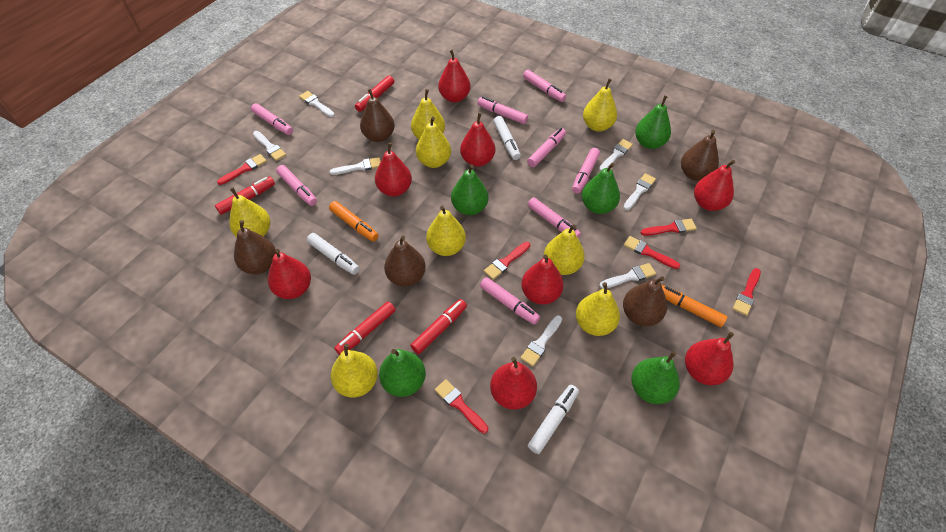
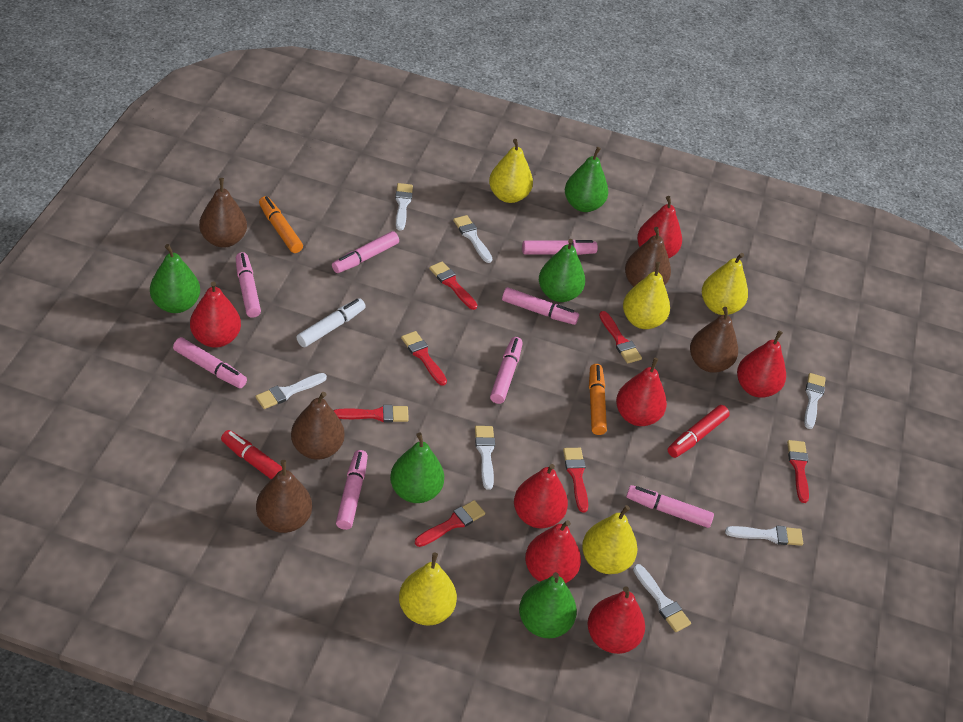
red brush: [217,154,267,185] [435,379,488,434] [484,242,530,280] [624,236,680,269] [641,219,697,236] [733,268,761,316] = 6 -> [334,405,409,422] [401,331,447,386] [415,500,485,547] [429,261,477,310] [563,448,588,513] [599,311,642,363] [787,440,809,503] = 7
red marker: [215,177,275,215] [334,301,396,355] [355,76,394,112] [410,299,467,354] = 4 -> [221,430,295,479] [668,405,730,458] = 2
red pear: [268,249,311,299] [375,143,412,197] [438,50,471,102] [460,113,495,167] [490,357,537,410] [521,255,564,304] [685,332,734,385] [694,160,735,211] = 8 -> [190,281,241,348] [514,464,568,528] [525,520,581,583] [587,586,645,654] [616,358,667,426] [637,196,682,258] [737,330,786,398] = 7
white marker: [307,233,359,275] [493,116,521,160] [528,385,579,454] = 3 -> [296,298,366,347] = 1
yellow pear: [229,188,270,237] [331,344,378,398] [411,89,445,139] [416,117,451,168] [426,206,466,256] [544,224,585,275] [576,282,620,336] [583,78,617,132] = 8 -> [399,553,457,626] [489,139,533,203] [582,505,638,574] [623,262,670,329] [702,253,748,315] = 5

